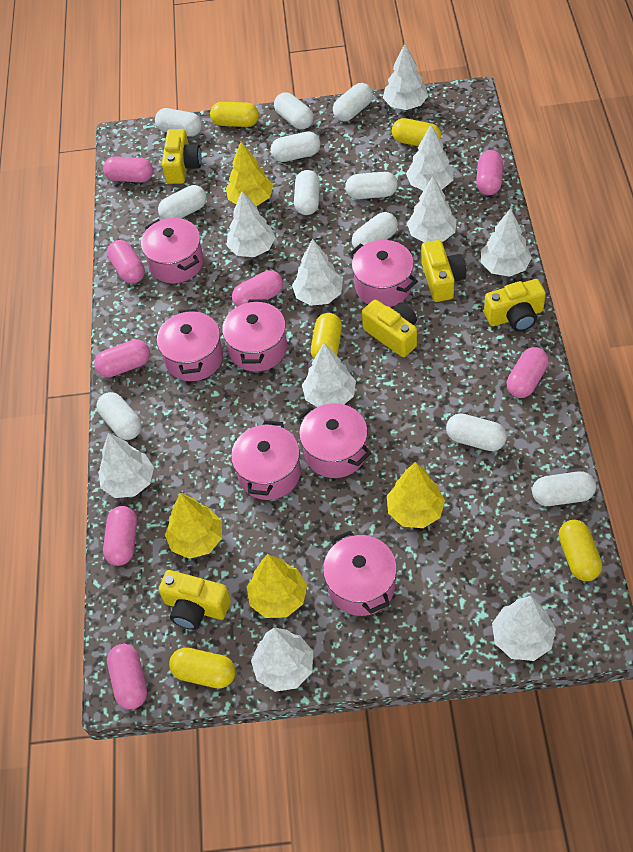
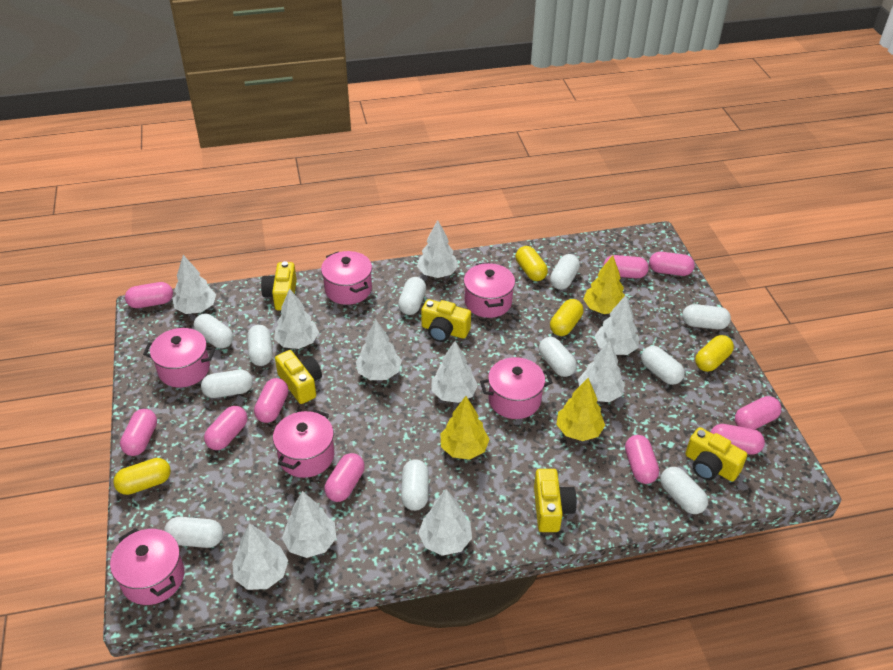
pink capsule: [94,339,150,377] [103,156,153,182] [103,506,137,566] [107,240,145,284] [107,644,147,709] [232,270,283,307] [476,150,503,195] [507,347,549,398] = 8 -> [120,409,157,456] [125,282,173,308] [204,406,247,450] [254,378,289,423] [325,453,365,502] [603,255,649,278] [625,435,659,484] [649,252,695,276] [710,424,765,455] [735,396,781,429] = 10
pink pot: [141,218,204,283] [157,308,223,381] [222,299,287,372] [231,420,301,500] [297,403,371,478] [323,530,397,616] [349,240,418,307] = 7 -> [110,528,184,605] [143,328,215,387] [273,409,334,478] [321,251,372,305] [464,262,515,318] [480,357,553,419] = 6
yellow capsule: [169,647,236,688] [210,102,259,127] [311,313,342,359] [392,118,441,146] [558,520,602,581] = 5 -> [113,458,171,495] [516,246,548,281] [550,299,583,336] [695,335,734,372] = 4
yellow tree: [165,493,222,559] [226,141,273,206] [247,554,307,618] [387,462,445,528] = 4 -> [441,396,490,460] [556,378,605,441] [584,255,625,314] = 3

